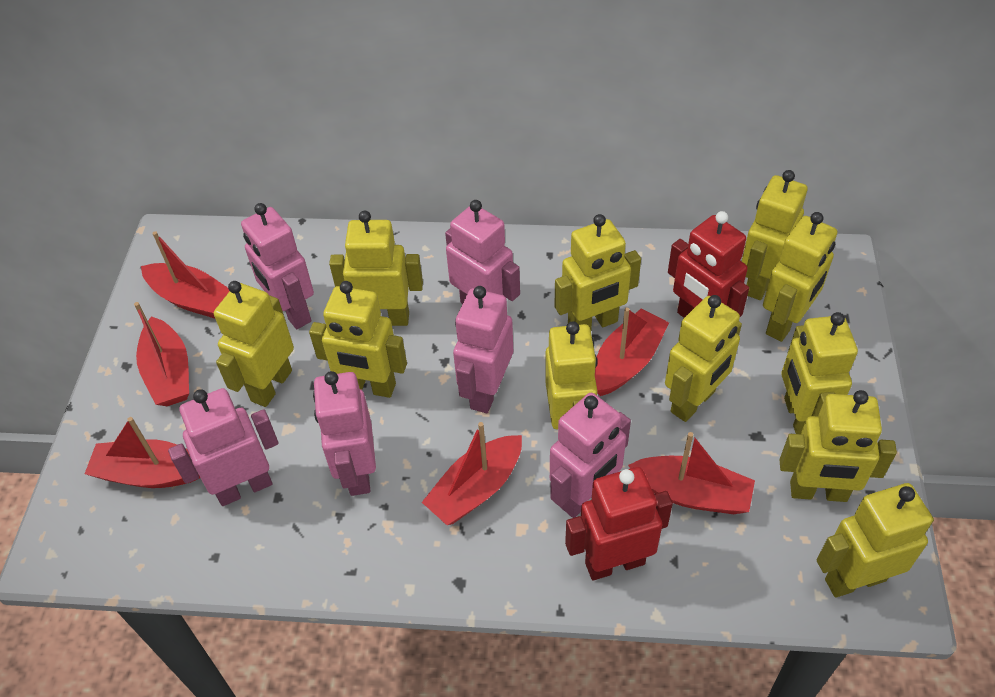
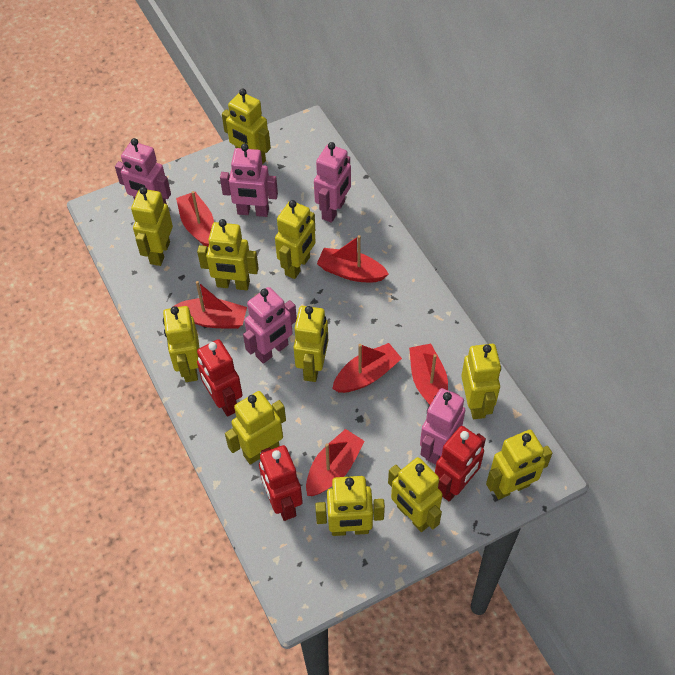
pink robot: [168,388,279,506] [241,203,314,329] [313,371,376,496] [445,200,520,304] [453,286,513,413] [550,393,631,518] = 6 -> [115,138,171,204] [220,144,278,217] [243,287,297,364] [314,142,351,223] [420,388,465,465] = 5
red robot: [565,467,673,580] [668,211,749,318] = 2 -> [197,339,243,417] [259,445,303,521] [435,426,486,502] = 3

